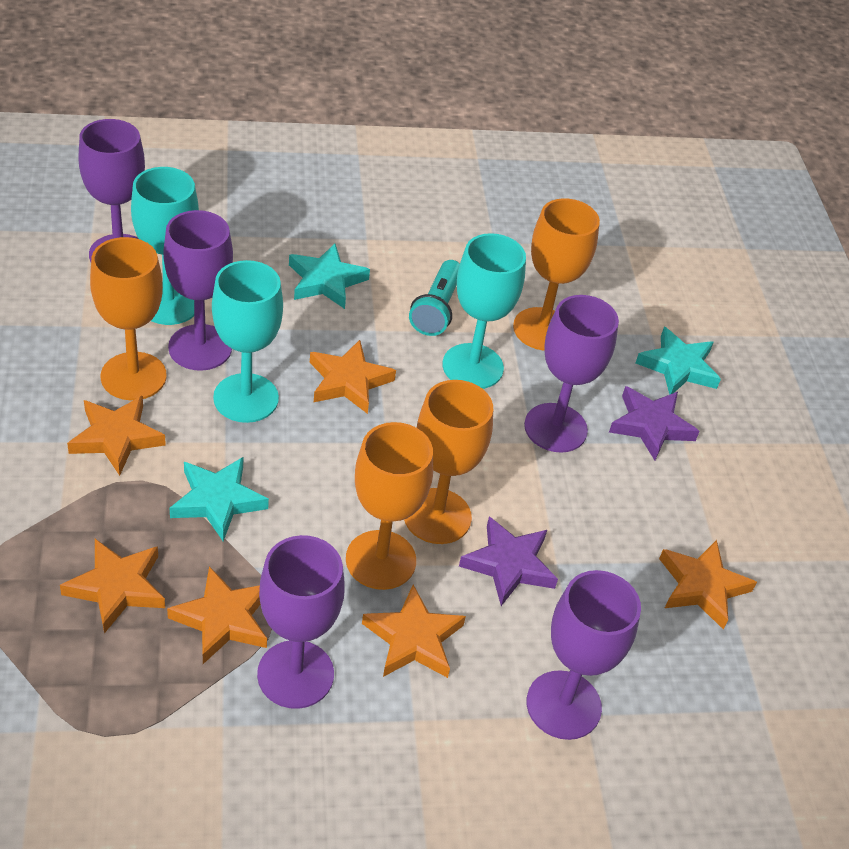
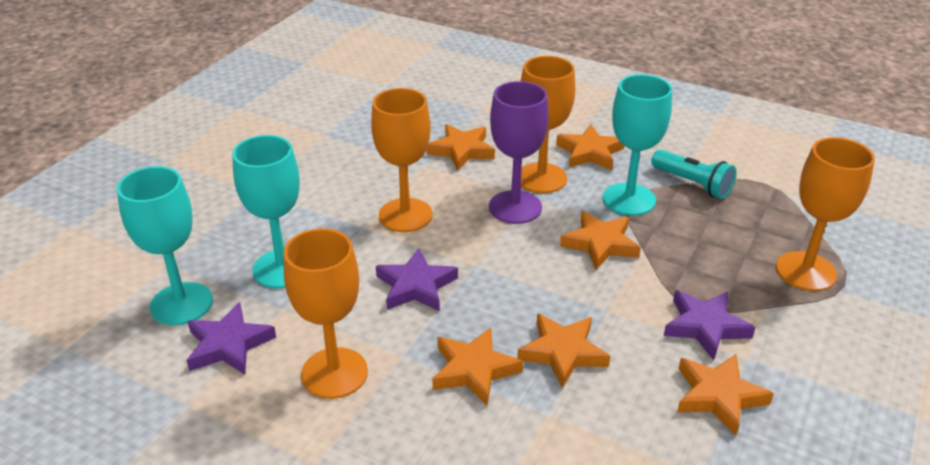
purple goblet: [79,119,145,262] [163,210,233,371] [257,535,345,709] [524,295,619,453] [527,570,641,740] = 5 -> [489,81,549,224] = 1
purple star: [459,516,558,606] [609,386,700,460] = 2 -> [186,302,276,375] [376,248,458,311] [664,290,756,360] = 3
turquoise star: [170,457,269,541] [289,244,370,309] [636,327,721,395] = 3 -> none = 0

